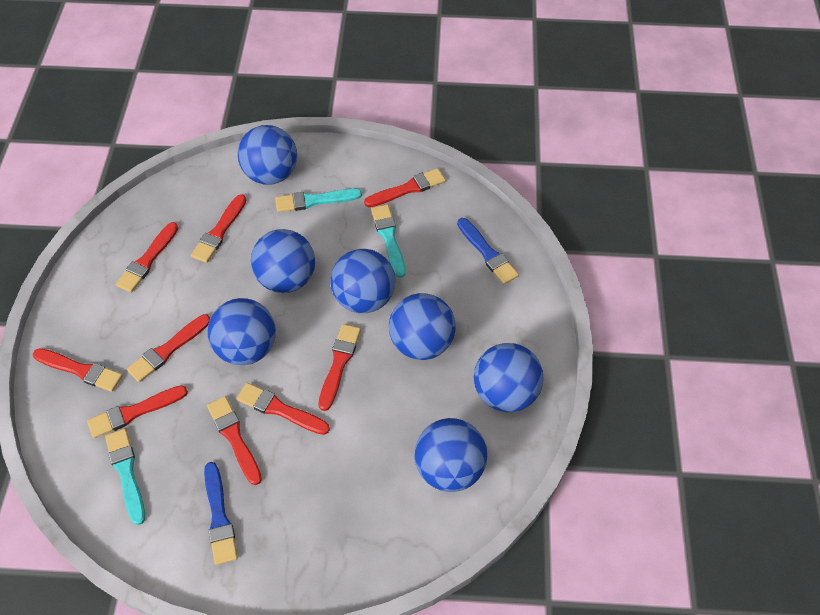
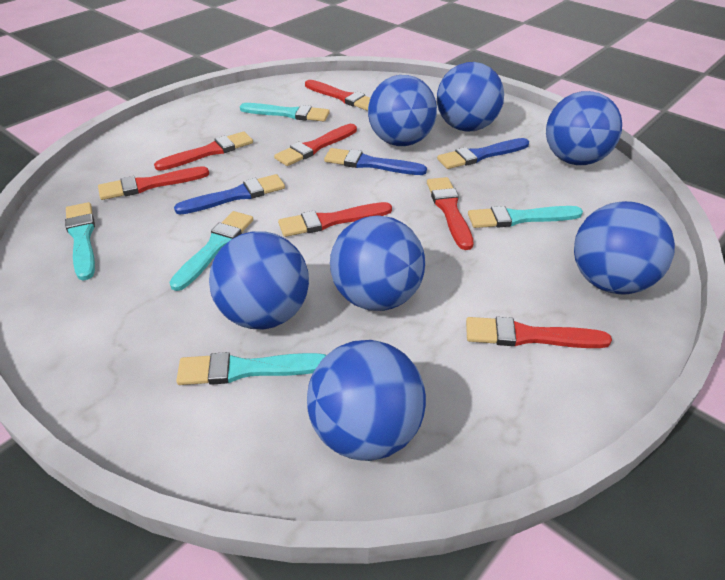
blue brush: [204,462,238,565] [457,218,519,284] = 2 -> [174,174,285,215] [324,148,427,175] [437,138,529,169] = 3
red brush: [33,348,123,392] [87,385,188,438] [116,222,178,293] [127,314,210,382] [191,194,246,263] [207,396,262,485] [237,383,330,435] [318,324,361,411] [364,168,446,207] = 9 -> [98,166,209,200] [154,131,253,171] [274,124,357,166] [278,202,392,237] [305,80,370,111] [427,177,474,250] [466,317,612,348] = 7
turquoise brush: [105,428,145,525] [275,189,362,212] [371,204,406,278] = 3 -> [65,202,95,281] [169,211,253,291] [176,352,326,385] [240,103,330,122] [468,206,583,228] = 5

